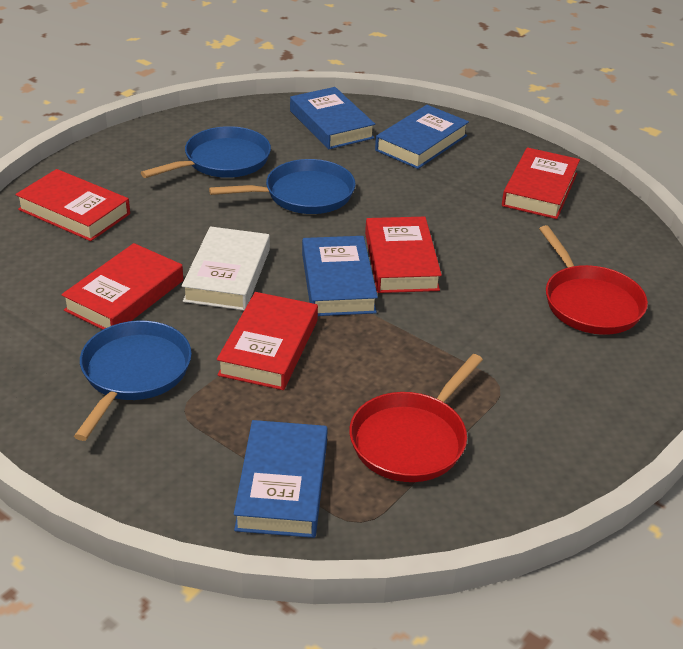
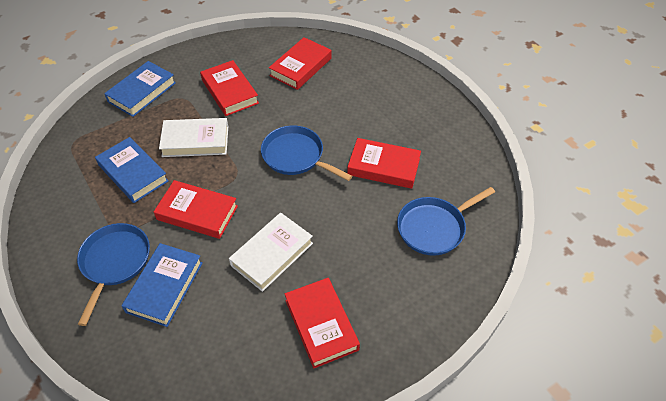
blue book: [234,420,328,538] [290,87,375,149] [302,236,378,316] [375,105,469,169] = 4 -> [95,137,168,203] [104,61,176,117] [121,243,203,327] = 3
red pan: [349,354,483,482] [539,225,648,335] = 2 -> none = 0
white book: [182,226,270,310] = 1 -> [159,118,228,157] [229,213,313,292] = 2

